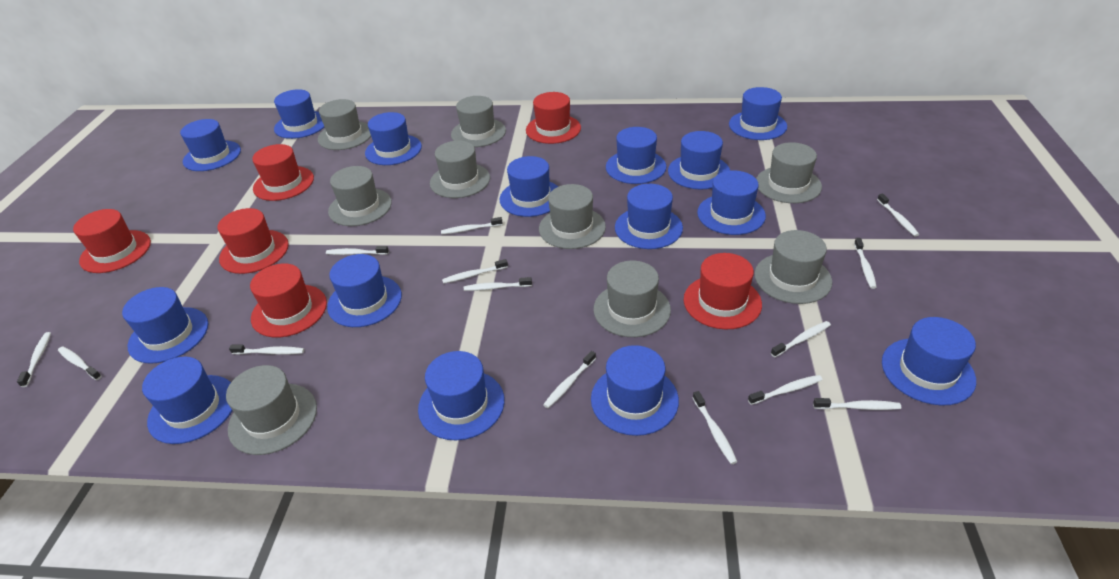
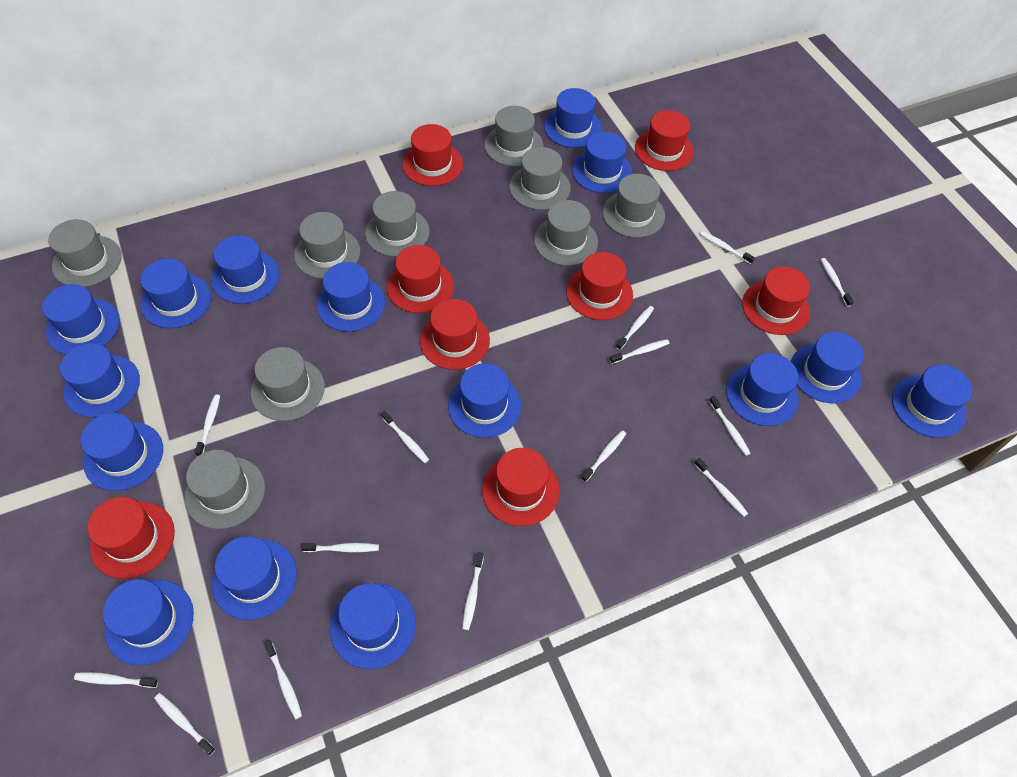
red hat: [73,209,151,273] [217,208,289,274] [250,263,327,337] [252,144,314,201] [526,92,581,144] [684,253,762,329] = 6 -> [87,497,175,579] [387,245,454,313] [403,124,463,186] [420,299,490,370] [482,448,560,526] [566,252,633,320] [635,110,694,171] [742,267,810,335] = 8

